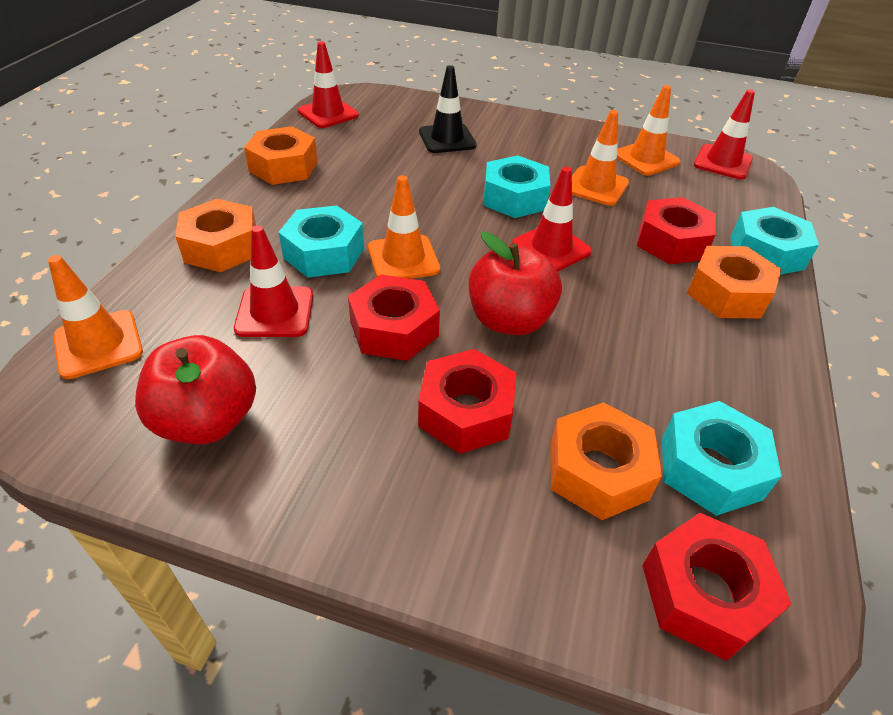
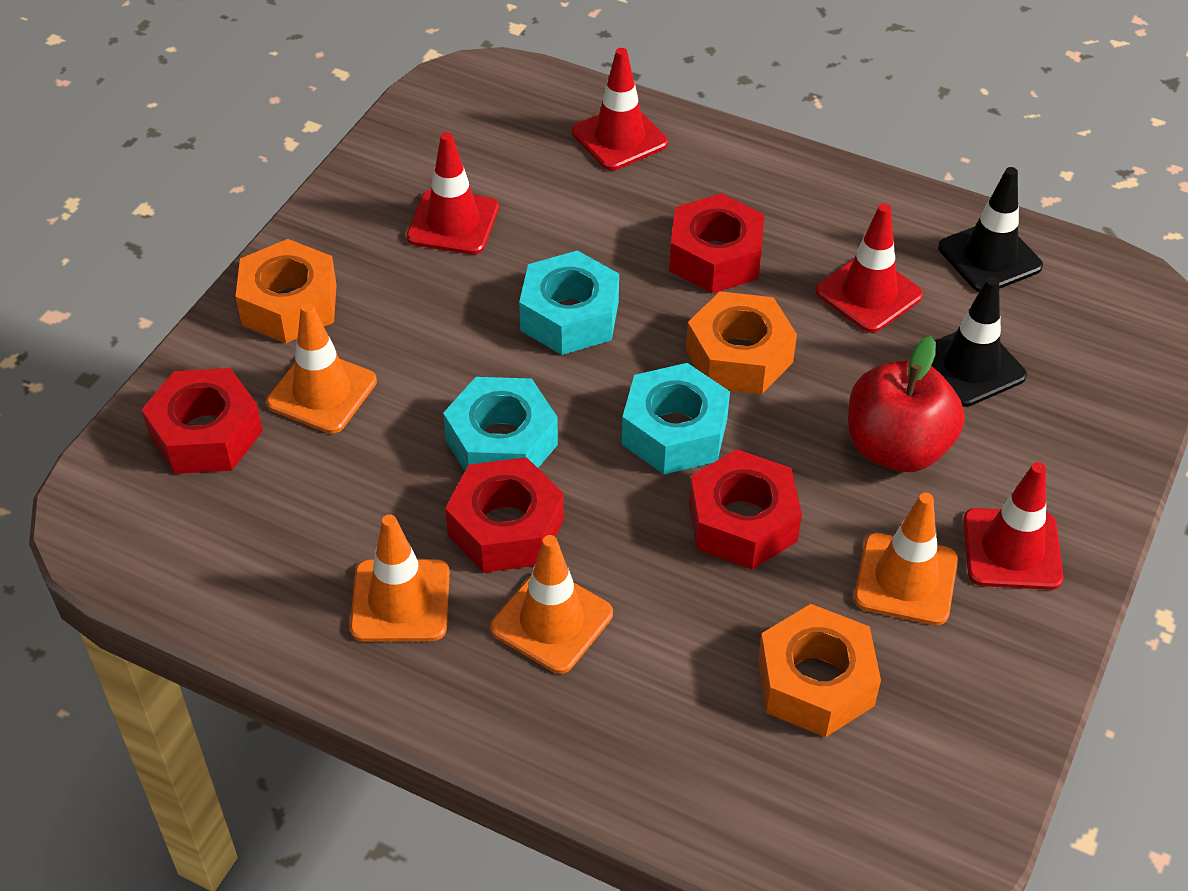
black traffic cone: [419,65,477,153] = 1 -> [931,276,1027,407] [938,167,1043,292] = 2
orange nut: [175,199,256,272] [244,126,318,185] [550,402,662,520] [687,246,781,319] = 4 -> [235,239,337,343] [686,291,797,394] [758,604,881,737] = 3
red apple: [135,335,256,444] [469,232,562,335] = 2 -> [848,336,965,472] = 1
turquoise nut: [279,206,364,278] [483,156,550,218] [662,401,782,516] [731,207,819,275] = 4 -> [443,377,558,471] [519,250,619,355] [622,363,730,474] = 3

